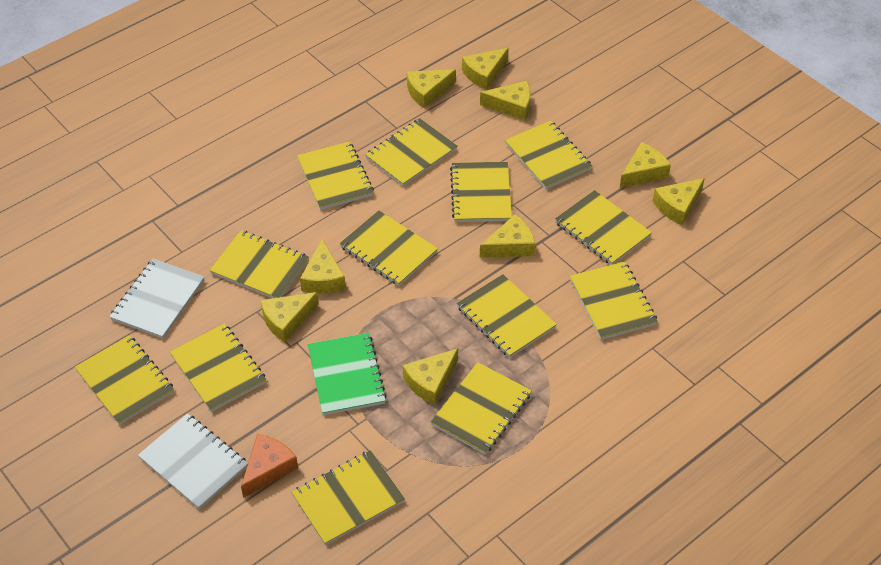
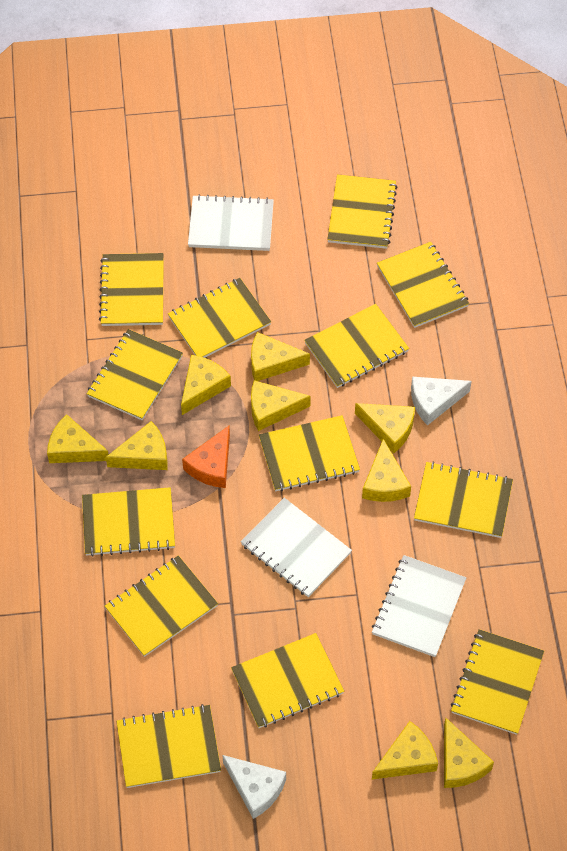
green notebook: [308,333,387,415] = 1 -> none = 0
white cheese: none = 0 -> [222,755,286,819] [411,377,472,426] = 2
white notebook: [109,259,204,339] [138,413,248,509] = 2 -> [188,194,274,251] [241,498,352,597] [372,555,466,657] = 3

